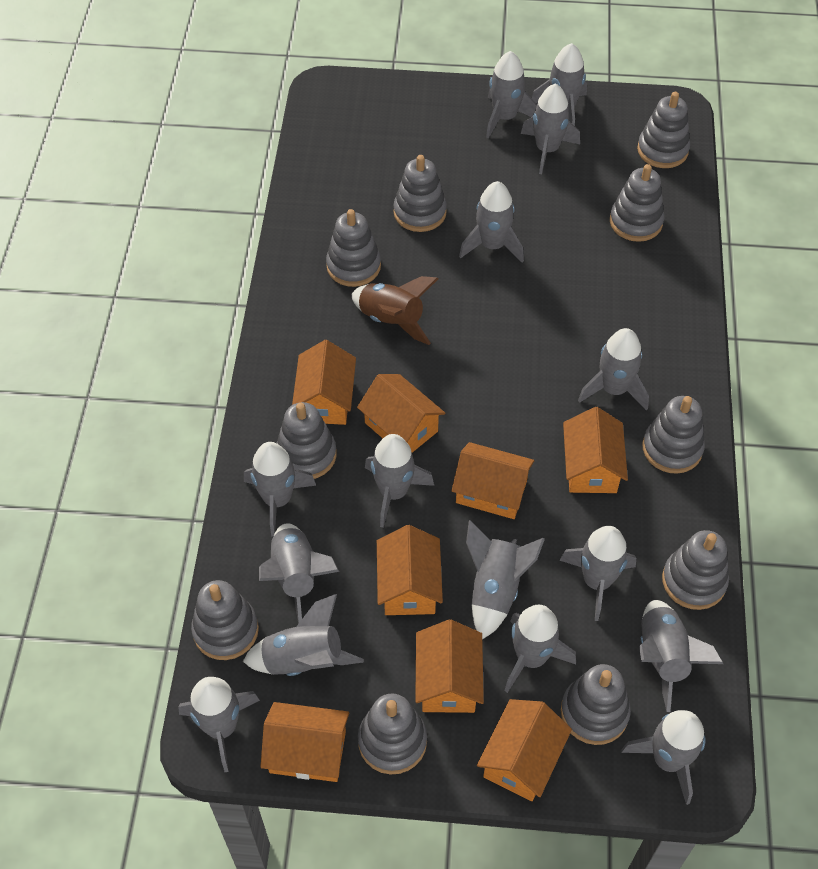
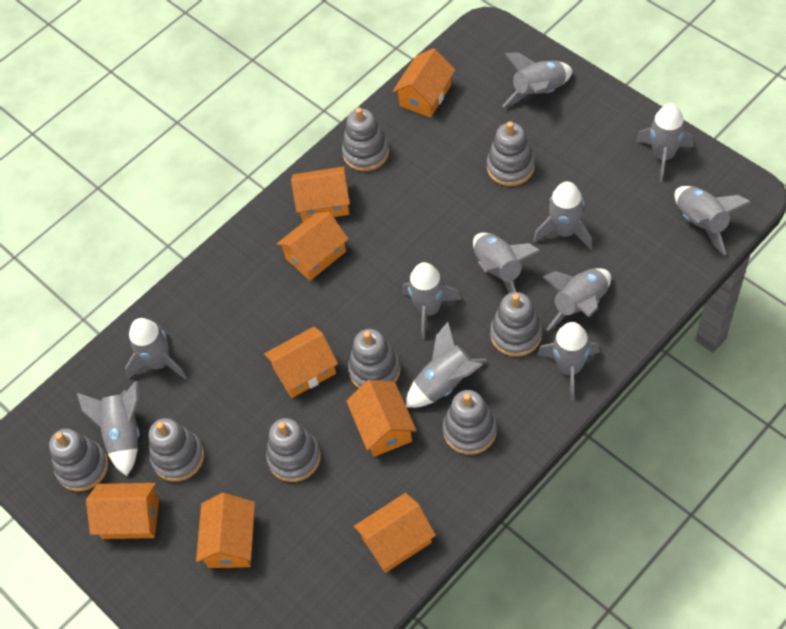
brown rocket: [351,276,438,345] = 1 -> none = 0
grey rocket: [178,677,260,772] [243,594,364,676] [244,442,316,537] [259,523,339,624] [365,434,434,528] [459,181,524,263] [466,520,545,639] [486,51,537,139] [505,605,576,693] [521,84,580,174] [532,43,587,126] [560,526,636,621] [578,328,649,411] [621,710,706,805] [639,600,723,712] = 15 -> [77,381,139,476] [125,318,187,379] [402,262,461,340] [406,322,487,408] [473,233,540,293] [502,52,572,107] [533,181,592,250] [537,322,600,400] [542,268,611,331] [636,103,694,182] [674,186,751,255] = 11
grey stacking toy: [191,580,259,660] [277,402,336,479] [326,209,381,287] [358,693,427,774] [394,155,447,232] [561,664,631,745] [610,164,665,242] [637,92,690,168] [643,396,705,474] [662,530,729,610] = 10 -> [49,429,109,491] [149,418,204,481] [266,418,321,482] [342,107,389,171] [348,329,401,388] [443,390,497,455] [487,122,535,186] [490,292,542,357] = 8

